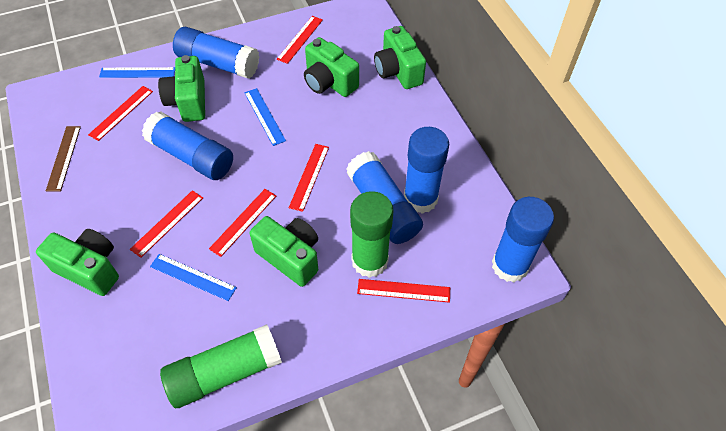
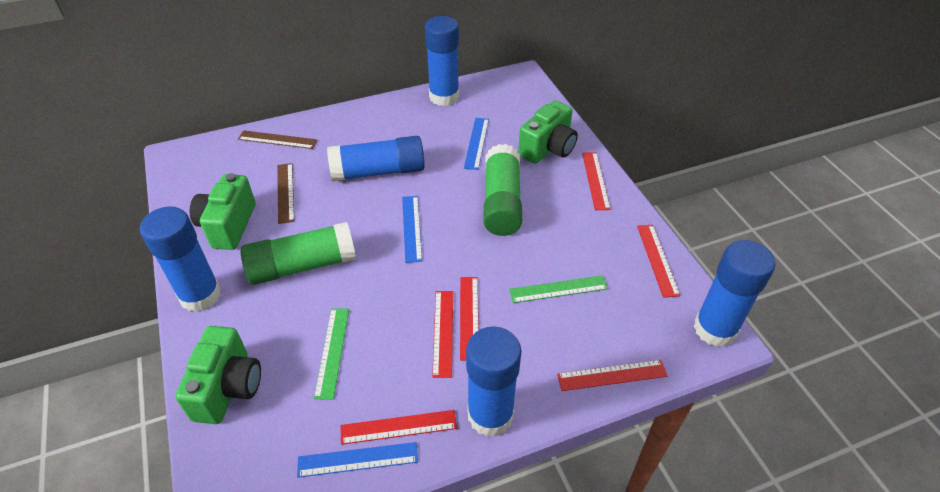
brown ruler: [46,126,81,191] = 1 -> [238,130,318,149] [277,163,295,224] = 2
green camera: [36,229,119,296] [158,55,205,122] [250,216,318,287] [304,37,359,97] [374,26,426,89] = 5 -> [175,326,261,424] [190,173,256,250] [518,100,578,164] = 3
green ruler: none = 0 -> [314,308,349,400] [509,275,608,303] = 2

